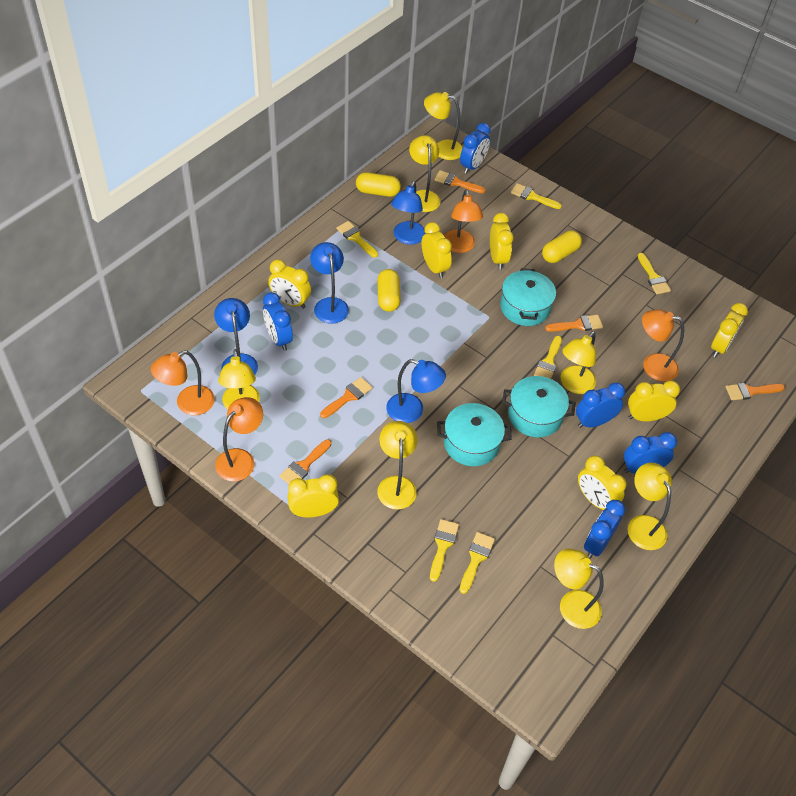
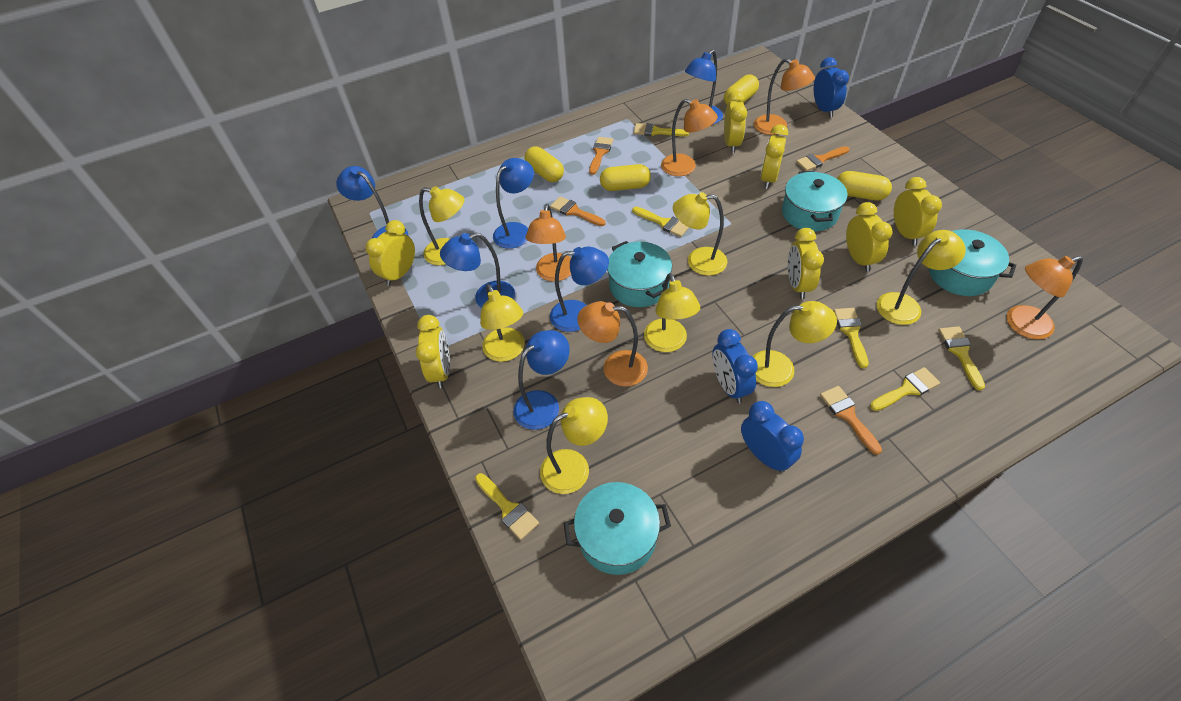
blue clock: [263,292,293,351] [460,123,491,174] [576,382,625,428] [584,500,625,559] [624,432,677,474] = 5 -> [712,329,758,403] [741,401,804,473] [814,57,849,118] = 3
blue lamp: [214,298,258,375] [310,242,349,324] [386,359,446,423] [391,181,426,245] = 4 -> [336,166,408,238] [440,233,515,308] [493,158,534,249] [513,330,570,430] [550,247,609,332] [685,50,723,125] = 6
orange brush: [279,439,331,484] [320,377,373,418] [434,170,486,193] [545,315,603,332] [726,383,785,400] = 5 -> [550,196,606,226] [589,137,613,175] [796,146,850,171] [820,386,882,455] = 4
orange lamp: [151,351,215,415] [215,397,263,481] [444,190,483,253] [642,309,684,382] = 4 -> [525,204,571,282] [577,301,648,387] [661,99,718,176] [754,58,815,135] [1007,256,1083,339] = 5
turquoise pot: [437,403,512,466] [500,268,556,326] [502,376,576,437] = 3 -> [563,482,671,575] [607,241,672,307] [782,171,847,232] [929,229,1016,296] = 4
yellow capsule: [356,172,401,197] [377,269,401,312] [542,230,582,263] = 3 -> [525,146,564,182] [600,164,651,191] [724,74,759,105] [837,171,892,201] = 4

